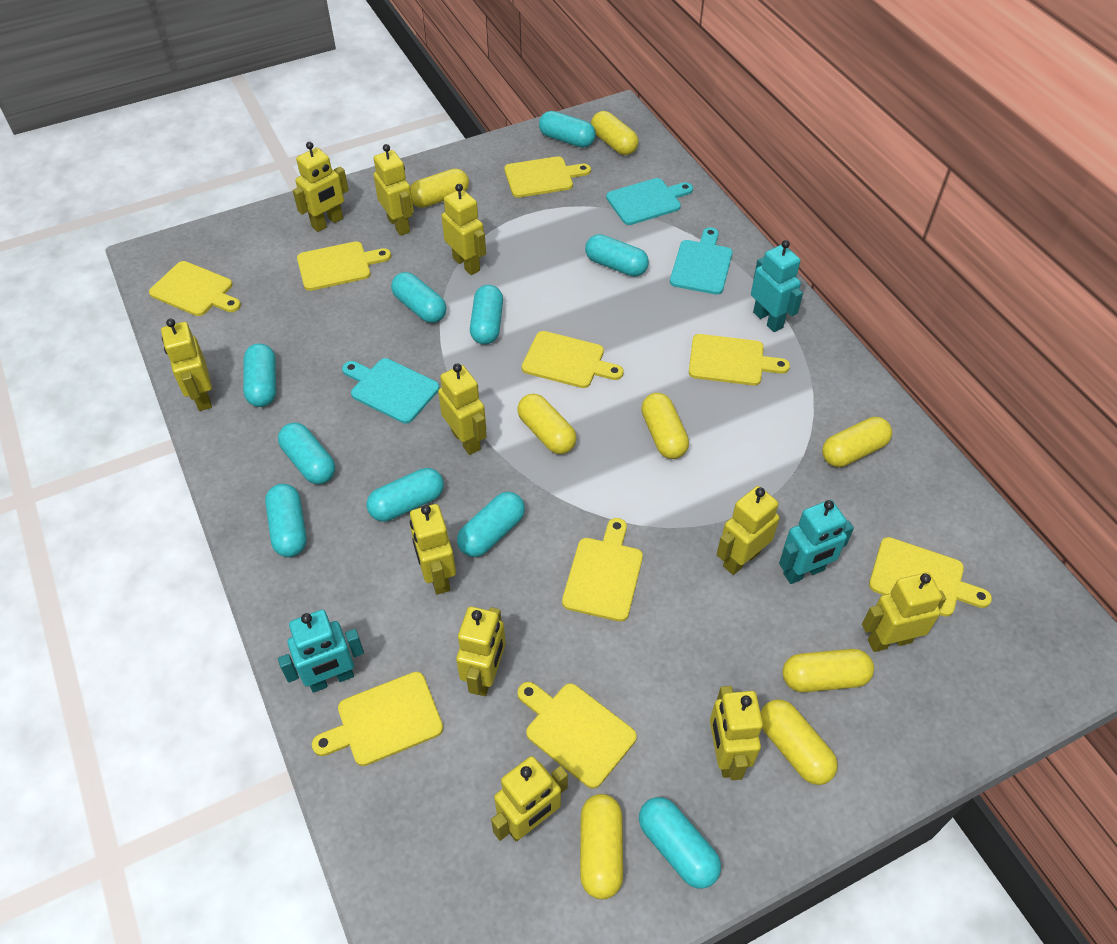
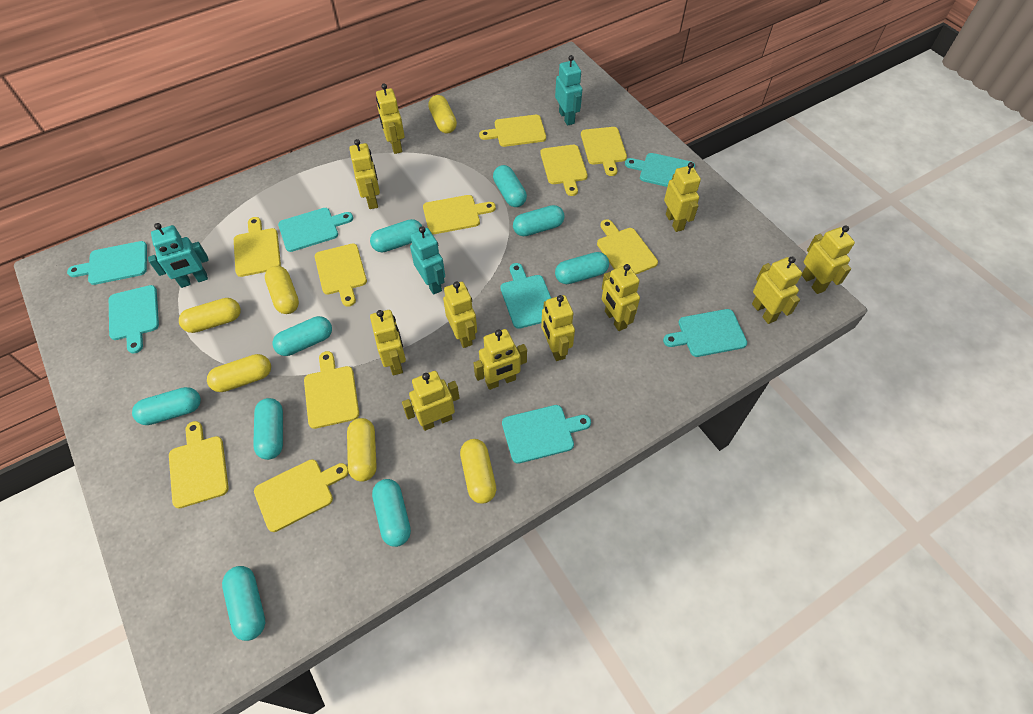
turquoise capsule: [243,344,276,407] [265,484,307,557] [278,422,335,484] [367,468,444,522] [391,272,446,323] [457,492,525,557] [470,285,503,344] [539,111,596,148] [585,234,649,277] [639,797,721,889] = 10 -> [132,387,201,425] [222,566,265,641] [253,398,283,460] [273,316,332,356] [370,219,422,252] [372,479,411,547] [493,165,527,207] [513,205,564,236] [555,252,609,284] = 9
turquoise cutting board: [342,358,439,424] [606,178,693,225] [670,227,733,295] = 3 -> [67,241,147,285] [109,285,159,353] [278,208,353,252] [500,263,551,329] [502,405,591,464] [625,153,695,187] [663,309,747,357] = 7
yellow capsule: [410,168,469,208] [517,394,577,454] [580,794,623,899] [591,111,638,155] [641,393,689,459] [760,699,838,785] [782,649,874,692] [822,417,892,467] = 8 -> [179,298,241,333] [207,354,271,392] [265,266,299,314] [347,418,377,482] [428,95,457,134] [460,439,496,504] = 6
yellow cutting board: [149,261,241,316] [297,241,391,291] [312,672,443,766] [504,156,591,198] [517,682,637,789] [522,331,624,388] [562,518,643,622] [689,334,790,386] [869,537,992,617] = 9 -> [169,421,229,509] [234,217,281,277] [254,459,349,532] [304,351,359,429] [315,244,367,307] [423,195,496,234] [479,115,546,147] [540,145,588,196] [581,127,627,176] [597,219,658,274] = 10

